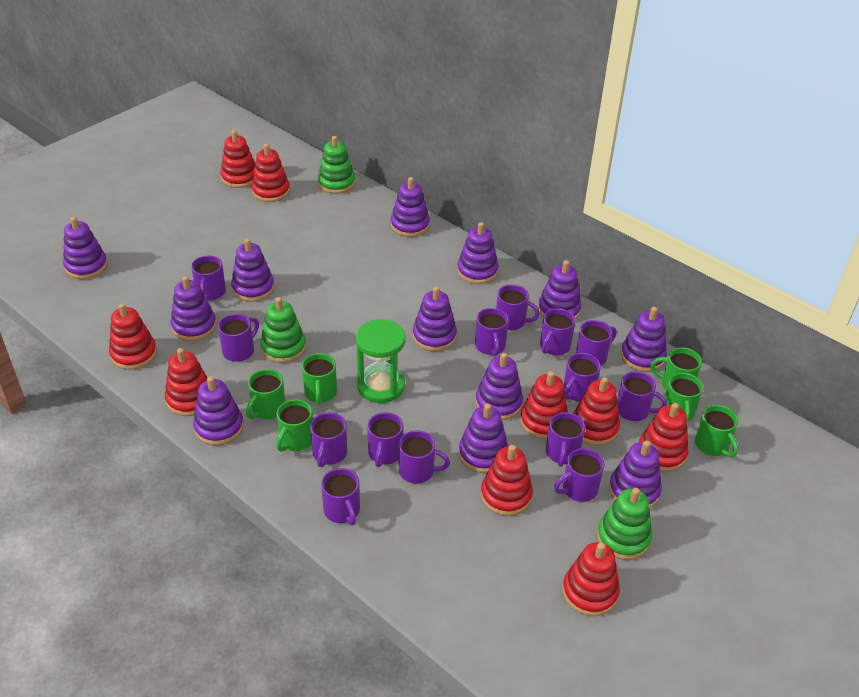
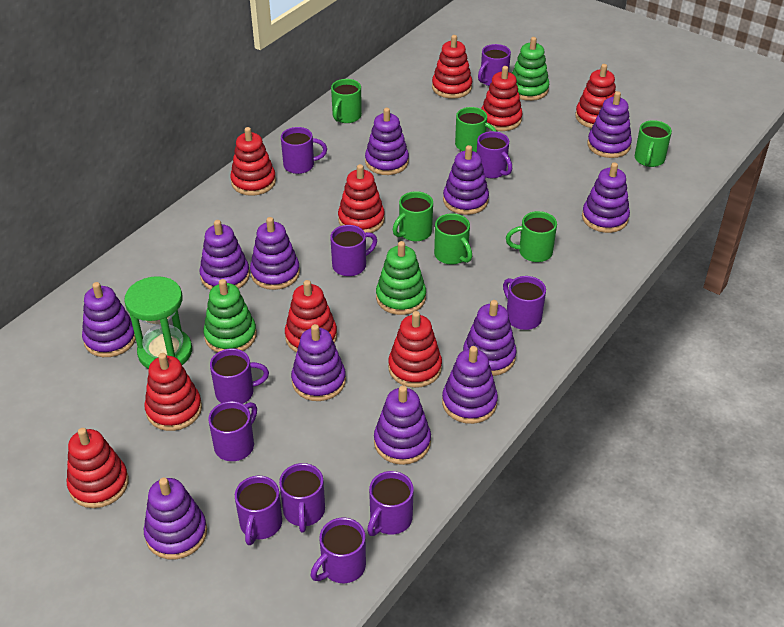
purple mug: [191,256,226,300] [218,314,259,362] [310,412,347,467] [321,468,360,525] [367,412,403,467] [399,430,450,484] [475,308,509,356] [496,285,540,330] [540,308,575,355] [546,412,585,467] [554,448,604,502] [563,353,601,402] [576,320,617,366] [617,371,667,421] = 14 -> [208,401,257,461] [210,348,269,404] [235,476,282,545] [279,463,325,532] [281,127,327,174] [311,518,366,583] [330,225,377,276] [367,471,414,536] [477,131,512,178] [478,44,511,86] [503,276,546,330] = 11

